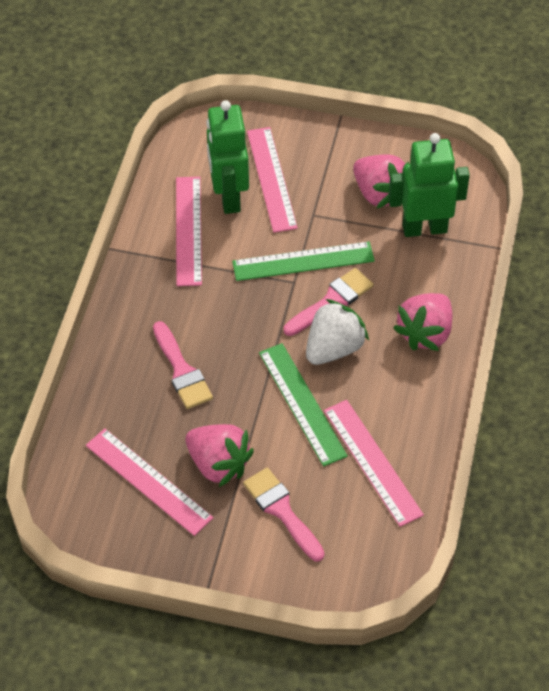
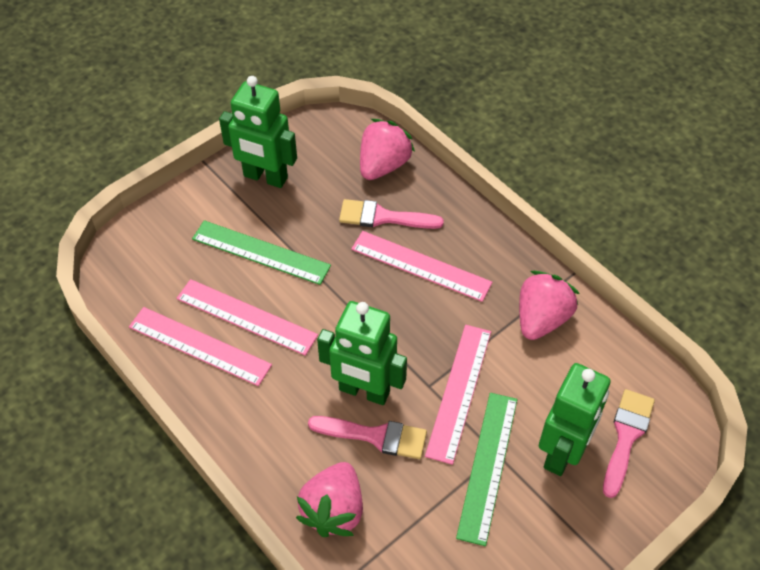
green robot: [207,100,249,214] [388,133,470,237] = 2 -> [219,76,297,188] [317,301,407,405] [539,363,611,476] = 3
white strawberry: [306,299,369,365] = 1 -> none = 0

